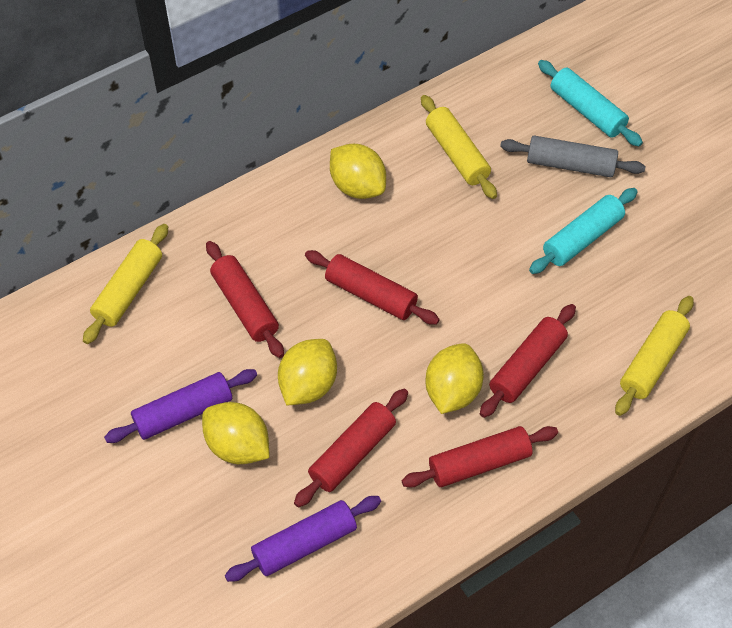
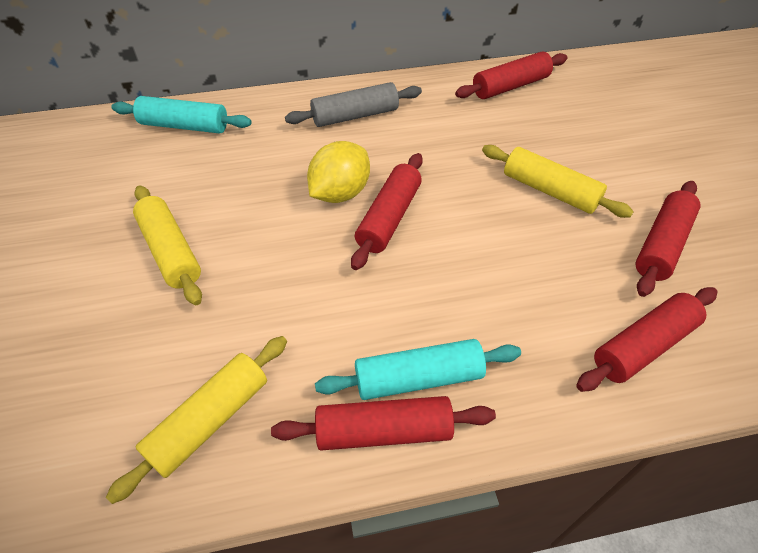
purple rolling pin: [104,369,257,443] [225,496,381,582] = 2 -> none = 0
yellow lemon: [202,402,269,464] [278,339,337,406] [330,144,386,199] [425,343,484,414] = 4 -> [307,141,370,203] = 1

